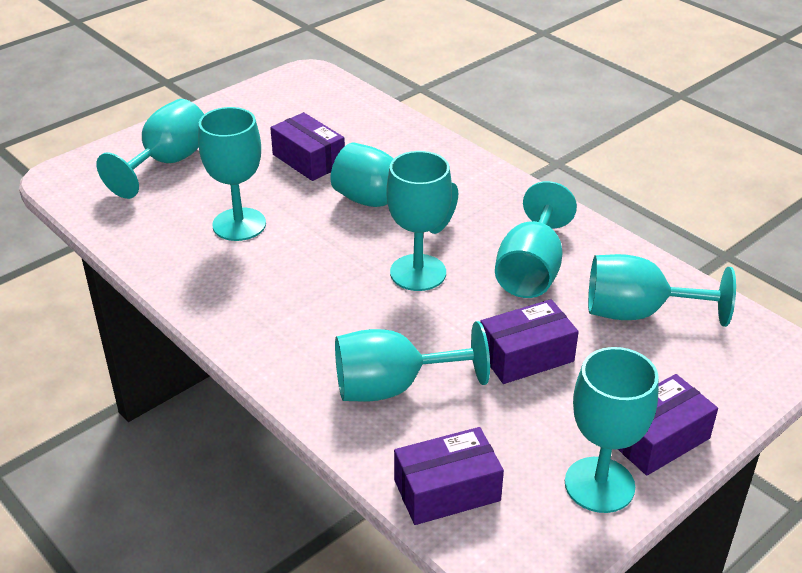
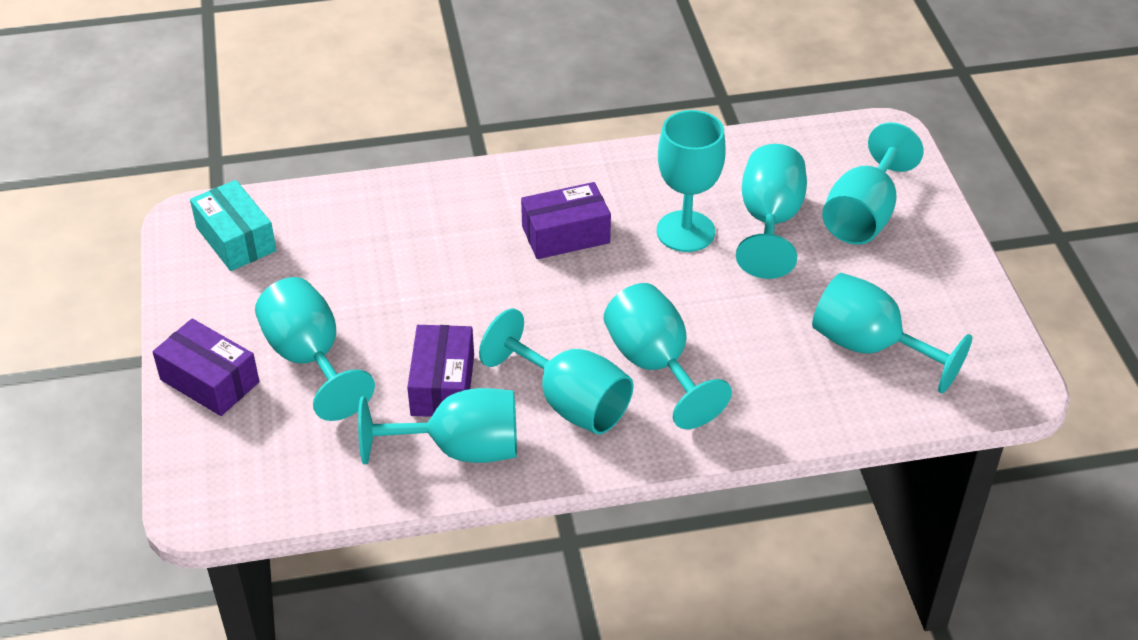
purple box: [270,112,345,181] [394,427,504,525] [480,299,579,384] [618,374,718,476] = 4 -> [152,318,260,416] [407,325,474,417] [521,182,611,259] = 3
turquoise box: none = 0 -> [190,180,276,271] = 1

